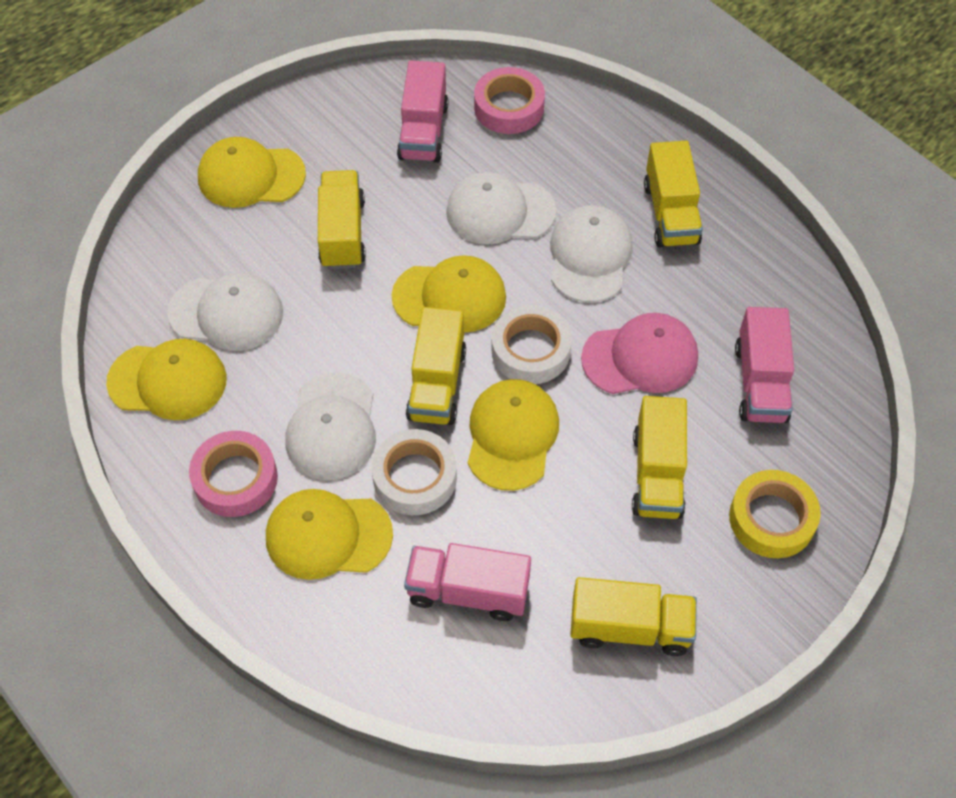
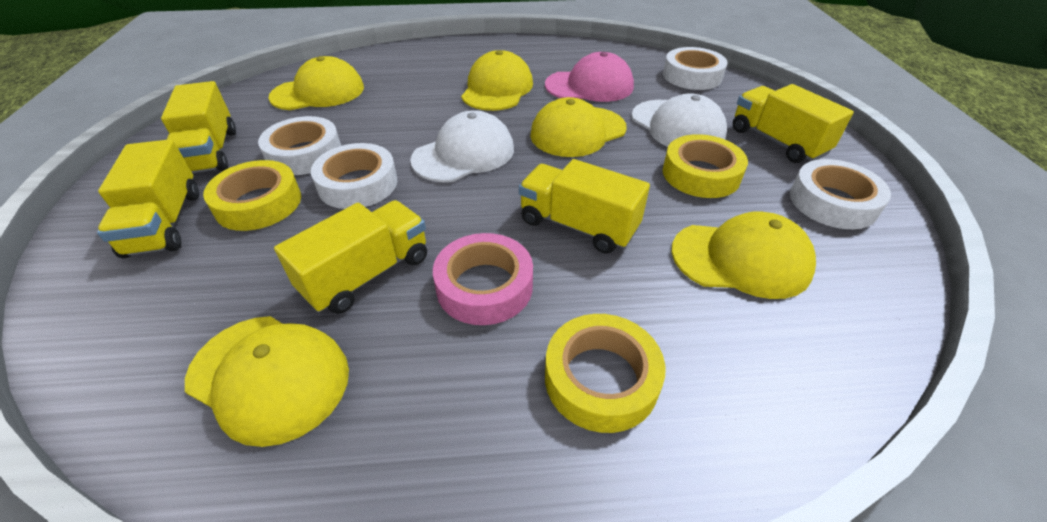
pink tape: [189,431,278,517] [474,67,545,134] = 2 -> [433,233,533,325] = 1
pink truck: [397,61,448,163] [404,543,531,621] [735,307,794,423] = 3 -> none = 0
white cap: [167,273,283,351] [286,372,376,480] [446,172,556,245] [550,205,633,302] = 4 -> [410,110,514,182] [632,93,727,147] = 2
white tape: [372,429,457,515] [491,305,572,384] = 2 -> [258,116,341,175] [311,143,397,209] [663,47,728,90] [790,159,891,229] = 4
yellow tape: [729,470,821,558] = 1 -> [203,160,301,231] [545,314,666,433] [663,134,748,198] = 3

